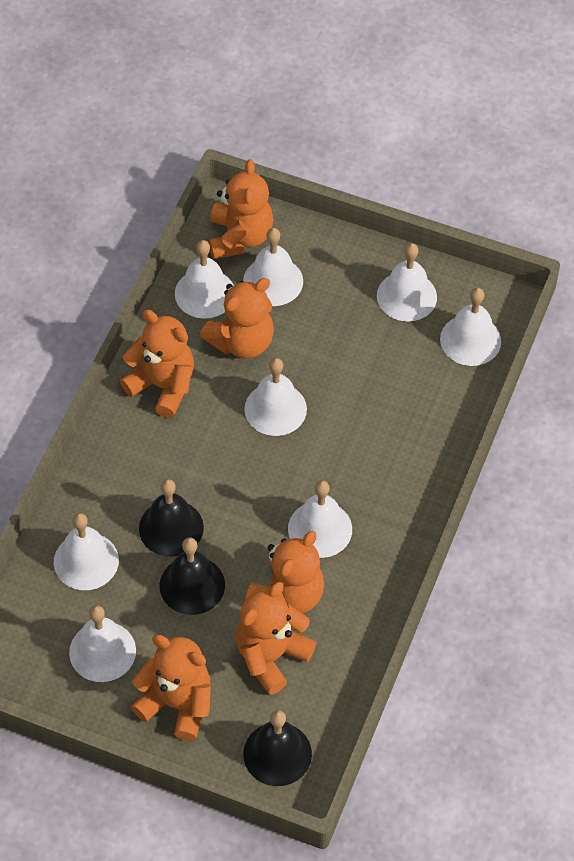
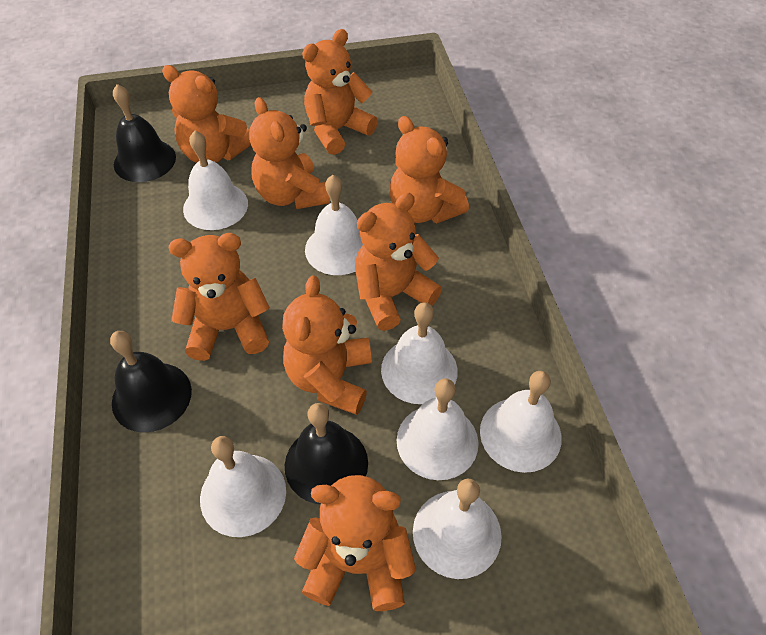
orange teddy bear: [120,310,194,418] [131,635,211,741] [200,278,274,359] [209,159,273,259] [236,582,316,695] [245,531,324,614] = 6 -> [162,65,251,163] [169,233,270,361] [249,97,330,209] [282,276,372,415] [294,475,416,611] [302,29,378,155] [355,192,442,331] [390,116,469,223] = 8
white bell: [54,513,119,590] [69,605,136,682] [175,240,234,319] [243,228,303,306] [244,358,307,436] [288,480,352,558] [377,243,437,322] [440,288,501,366] = 8 -> [183,131,248,230] [200,436,286,537] [305,175,363,275] [381,302,458,404] [397,378,479,480] [413,479,502,579] [480,371,562,473] = 7

